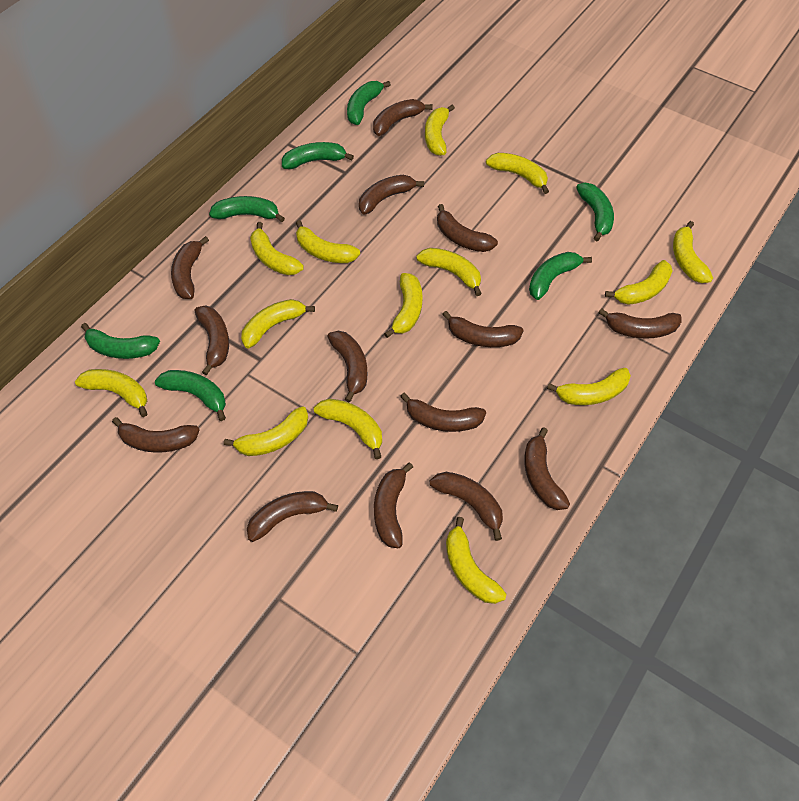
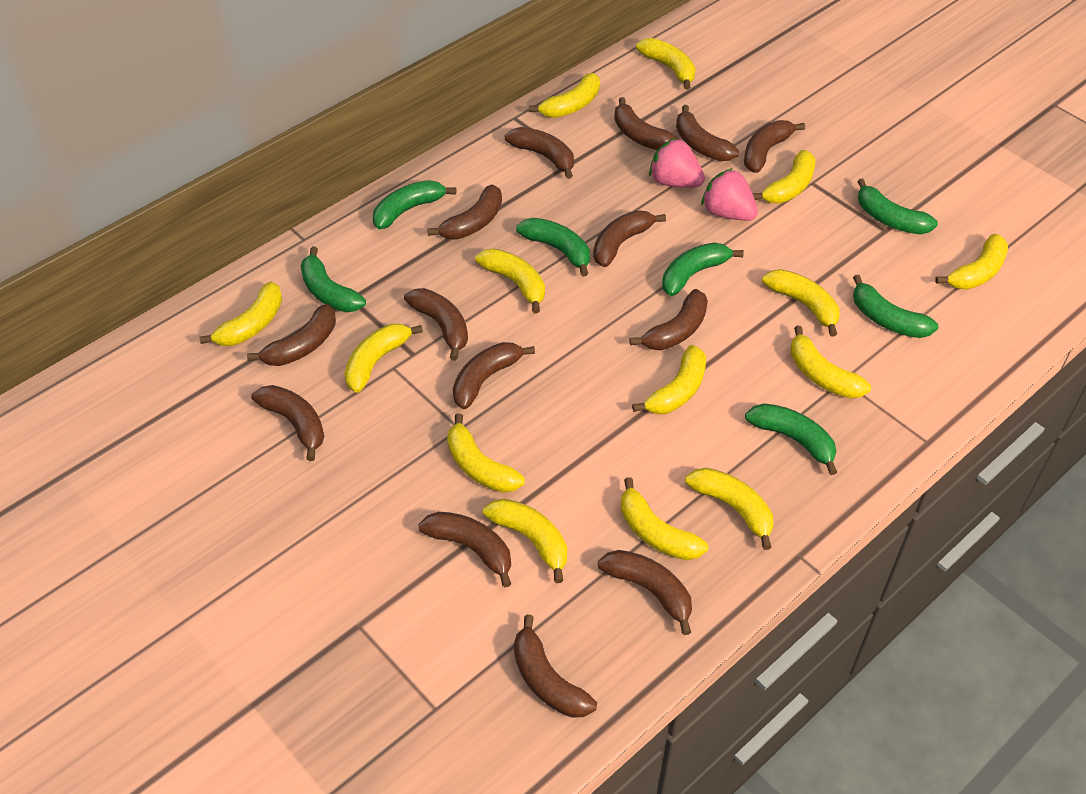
pink strawberry: none = 0 -> [649,138,705,188] [701,168,758,221] = 2

